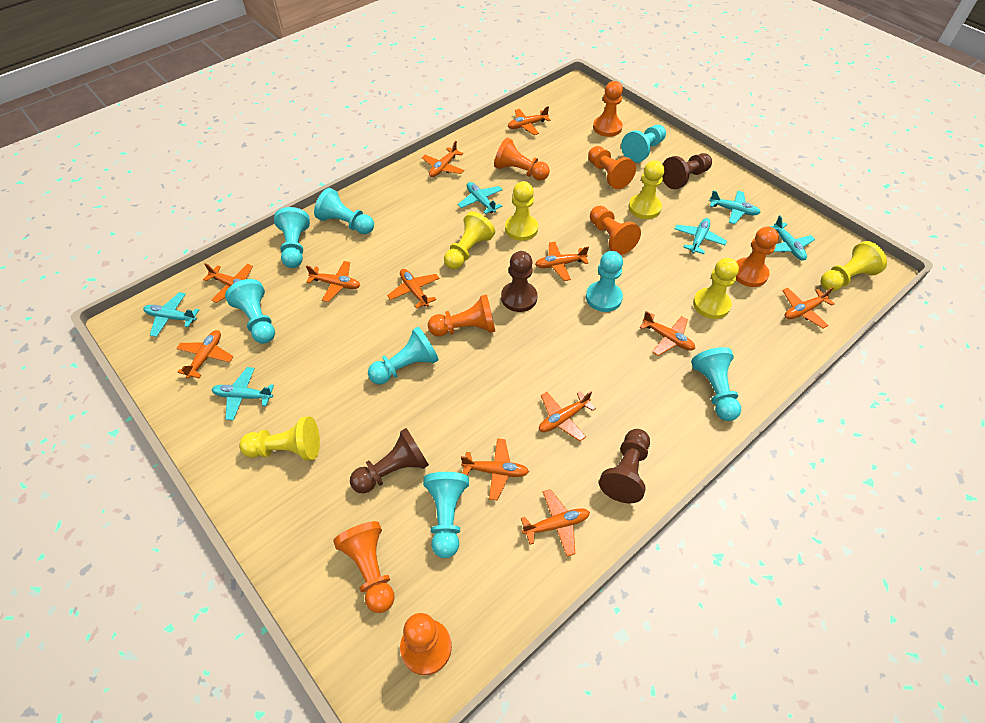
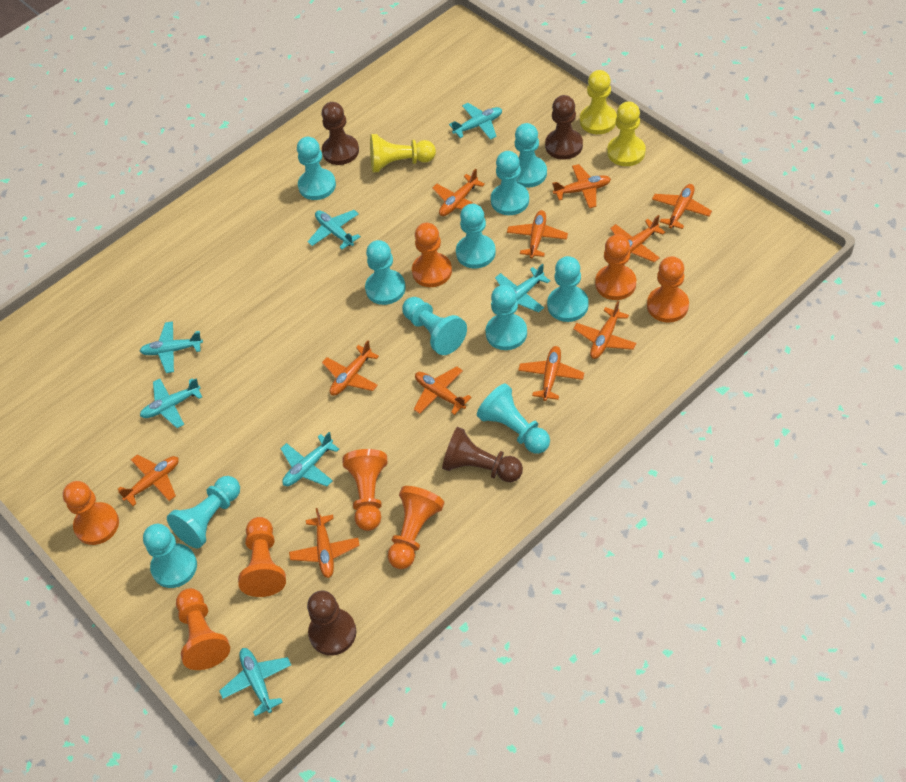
orange plane: [176,330,234,379] [203,263,253,303] [306,261,360,302] [387,269,439,309] [422,141,464,177] [461,438,529,500] [508,106,551,135] [521,489,590,557] [535,242,589,281] [539,391,596,441] [639,311,695,356] [782,287,835,329] = 12 -> [118,455,179,506] [289,508,360,578] [322,341,379,396] [414,366,472,415] [432,169,485,216] [507,210,568,258] [518,346,584,401] [552,164,611,208] [573,301,636,359] [610,215,665,262] [652,184,712,229] = 11
turquoise pawn: [225,279,275,344] [274,207,310,268] [314,188,374,234] [368,327,439,385] [423,472,469,558] [586,251,623,312] [621,125,666,163] [691,347,741,421] = 8 -> [143,524,197,588] [167,476,240,548] [297,137,336,200] [365,240,406,305] [402,297,467,355] [456,204,496,268] [477,384,550,454] [486,285,527,350] [491,151,529,215] [515,123,547,188] [547,256,589,322] = 11
turquoise plane: [143,292,199,337] [211,367,274,421] [458,182,503,214] [675,218,727,254] [709,191,761,224] [770,215,815,260] = 6 -> [140,321,203,373] [140,378,202,428] [219,648,291,716] [280,432,339,487] [308,210,361,250] [449,103,502,140] [495,264,550,313] = 7
yellow pawn: [239,416,320,461] [444,211,495,270] [505,181,538,241] [629,160,664,219] [693,258,739,319] [820,241,887,291] = 6 -> [370,134,436,172] [580,70,617,134] [607,101,646,166] = 3

